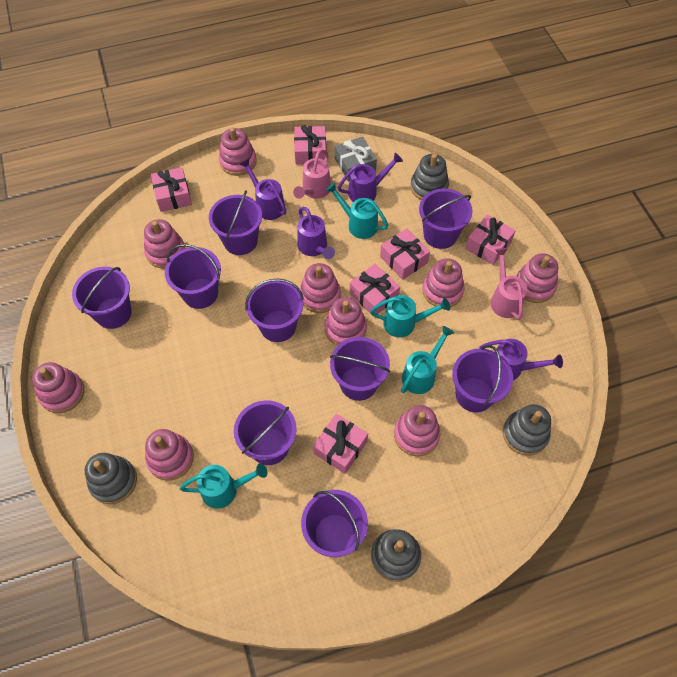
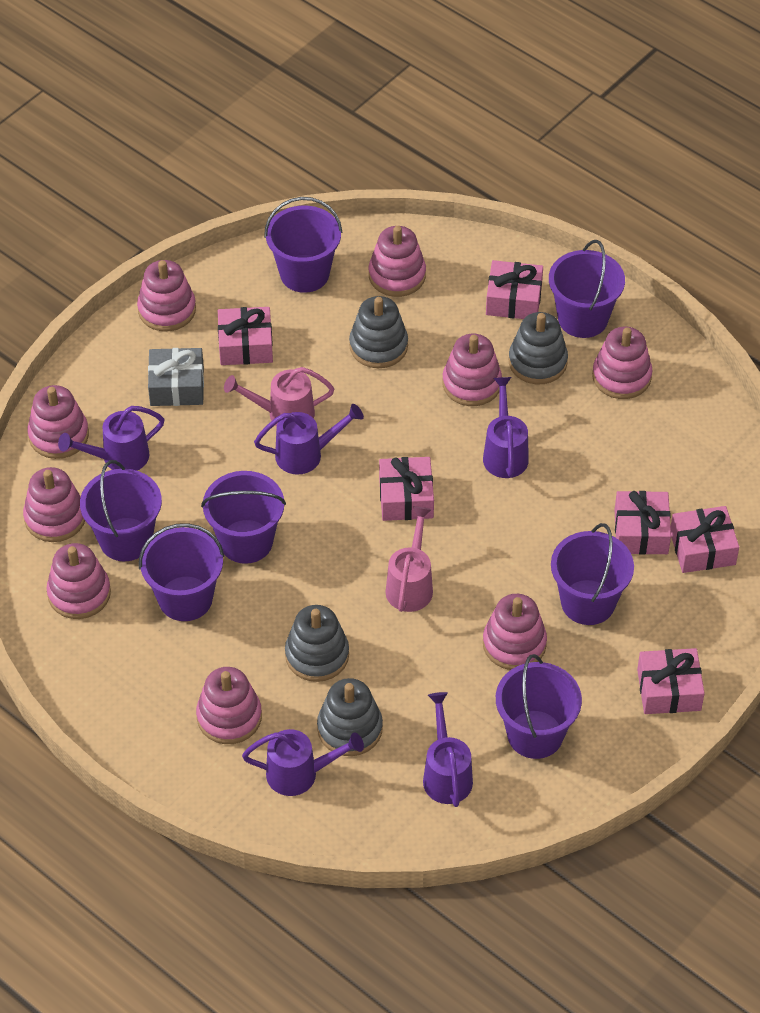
purple bucket: [72,267,132,329] [165,244,221,309] [209,191,262,255] [234,400,297,465] [245,279,304,342] [301,490,368,557] [330,337,390,401] [419,189,473,249] [452,345,513,413] = 9 -> [80,460,162,561] [139,523,224,621] [201,471,286,564] [264,197,343,293] [496,654,582,759] [549,240,625,338] [551,523,634,625] = 7
purple watering can: [240,159,286,220] [297,207,335,259] [338,153,403,202] [479,339,563,380] = 4 -> [58,406,165,471] [242,729,364,796] [254,404,364,475] [423,692,473,807] [483,377,529,478] = 5
turquoise watering can: [180,463,267,509] [326,182,388,239] [370,295,450,338] [401,326,454,394] = 4 -> none = 0

